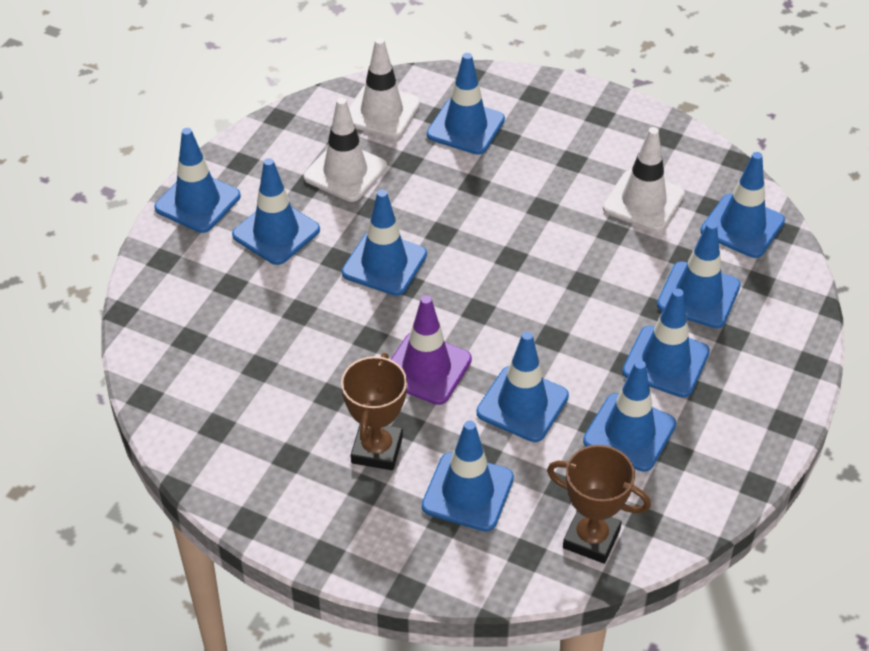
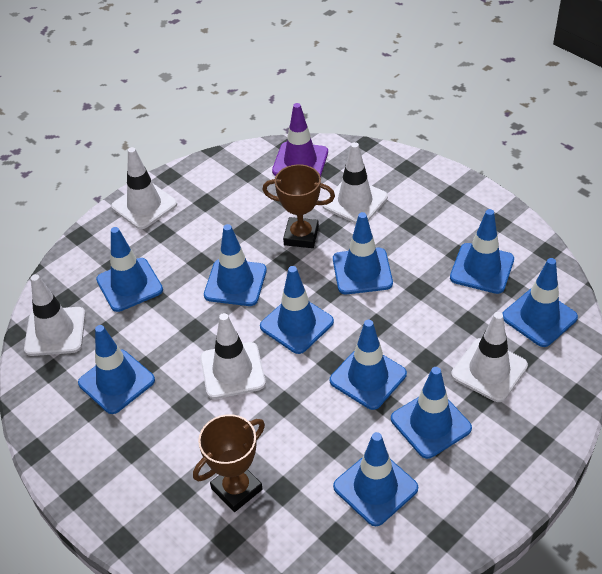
white traffic cone: [304,98,387,202] [349,38,420,139] [603,127,685,232] = 3 -> [24,274,86,356] [111,147,177,229] [200,313,266,399] [323,142,388,223] [451,312,528,402] = 5

